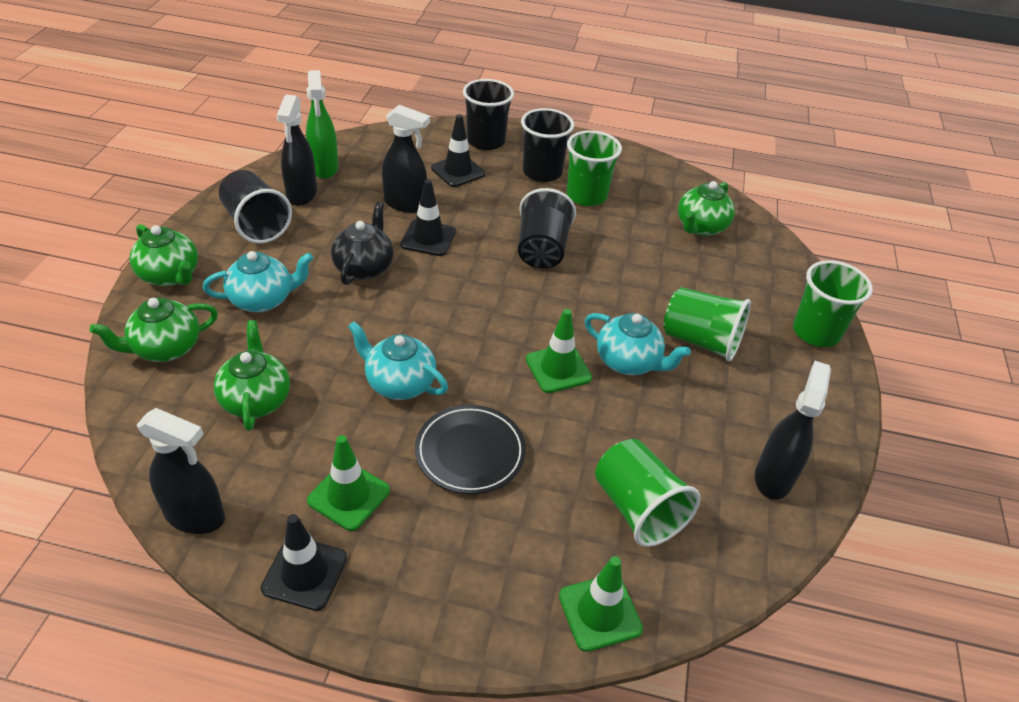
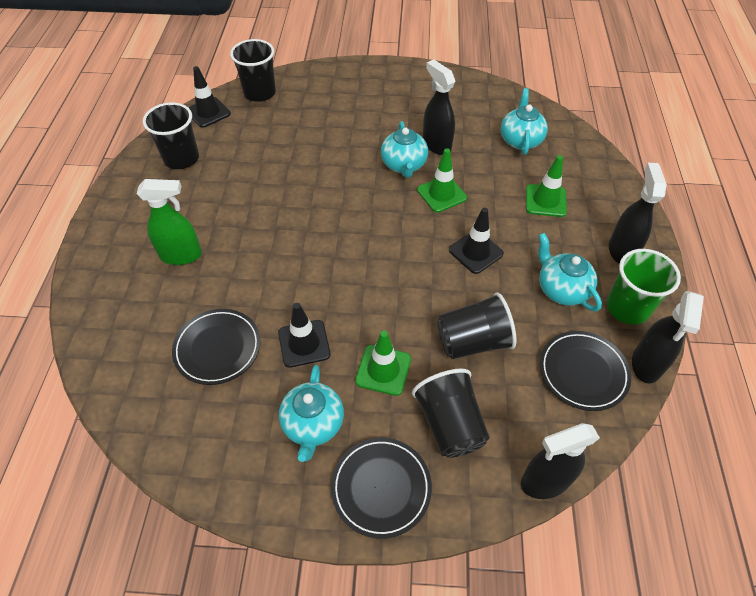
black plate: [415,405,526,494] = 1 -> [172,309,260,385] [331,438,432,539] [540,331,631,411] = 3
black teapot: [331,202,394,285] = 1 -> none = 0
green cup: [567,130,622,206] [595,439,701,547] [663,287,751,361] [793,260,873,347] = 4 -> [607,249,681,325] = 1
green teapot: [90,298,218,362] [129,224,198,286] [214,320,290,431] [678,181,735,236] = 4 -> none = 0
turquoise teapot: [203,251,313,312] [348,321,448,400] [585,313,691,375] = 3 -> [279,365,344,462] [381,121,428,178] [501,88,548,155] [538,233,602,312] = 4

